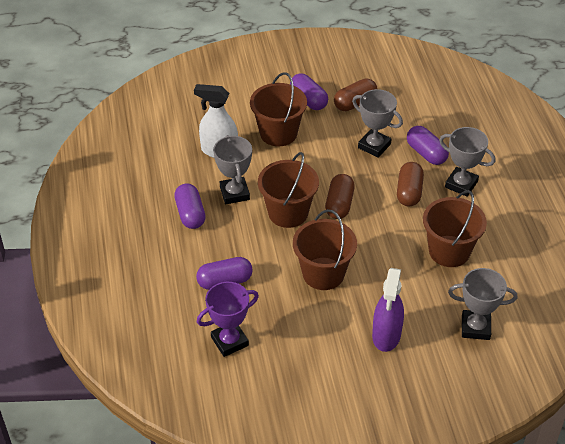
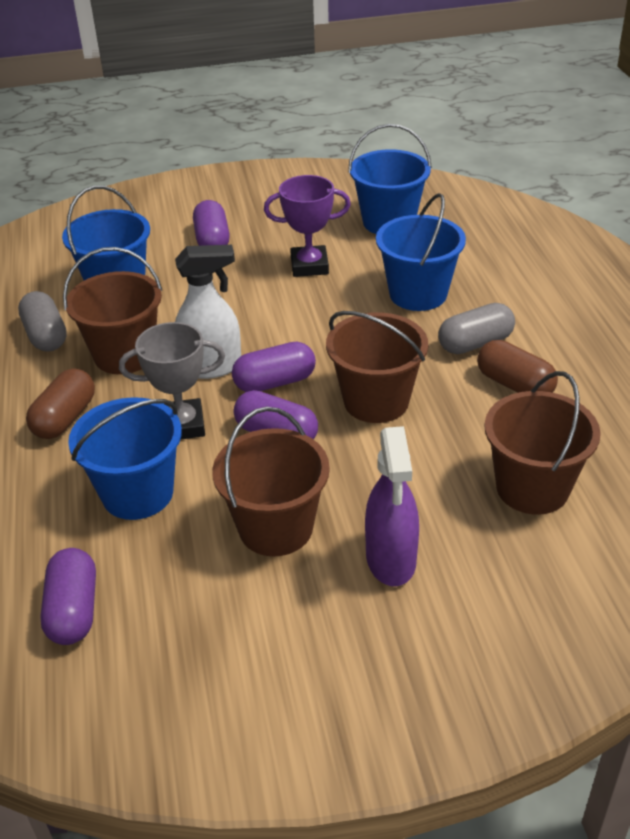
blue bucket: none = 0 -> [62,185,150,280] [68,397,182,520] [348,124,432,234] [376,193,466,311] = 4
brown capsule: [325,174,355,219] [334,78,378,111] [397,162,424,206] = 3 -> [26,368,95,439] [477,340,558,393] = 2
grey capsule: none = 0 -> [18,291,67,352] [438,303,515,354] = 2
grey trophy: [213,135,252,204] [352,89,403,158] [439,127,495,197] [448,268,517,340] = 4 -> [119,322,225,440] = 1

